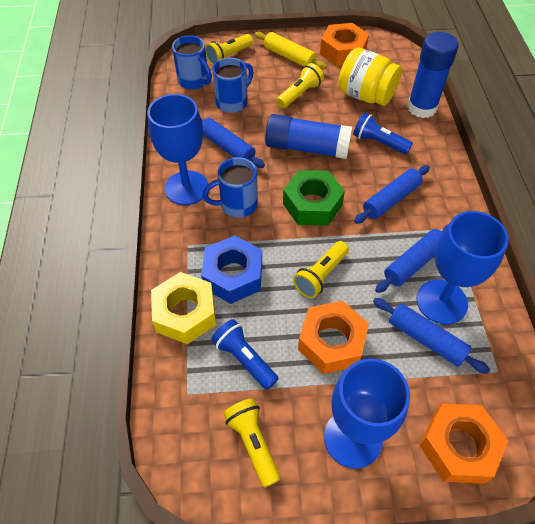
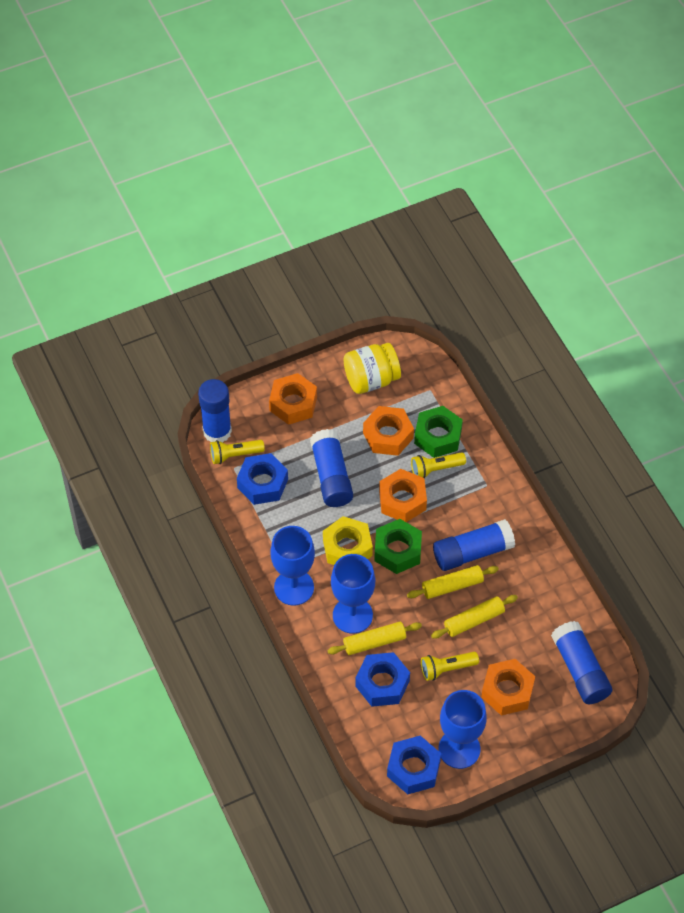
blue flashlight: [211,319,279,390] [353,113,413,154] = 2 -> none = 0
blue glue stick: [265,114,352,159] [407,32,458,118] = 2 -> [198,379,232,443] [310,429,353,507] [433,519,515,571] [551,621,612,704] = 4
blue mug: [172,35,212,90] [202,157,258,218] [212,57,253,113] = 3 -> none = 0
blue nut: [201,235,262,304] = 1 -> [237,453,288,505] [355,652,410,707] [387,736,441,794] = 3
blue rolling pin: [201,118,265,168] [354,165,430,224] [373,298,490,374] [375,225,448,293] = 4 -> none = 0
green nut: [283,170,345,226] = 1 -> [374,519,422,574] [414,406,463,458] = 2
orange nut: [298,301,369,374] [320,23,369,66] [420,404,508,484] = 3 -> [269,373,317,425] [363,406,414,456] [379,469,427,522] [481,659,535,716] = 4
yellow flashlight: [205,34,253,66] [223,398,281,488] [277,63,324,108] [293,241,349,298] = 4 -> [210,440,265,464] [411,452,466,478] [421,652,479,681] = 3
yellow rolling pin: [255,32,327,70] = 1 -> [327,622,422,655] [407,565,499,599] [431,595,518,639] = 3

